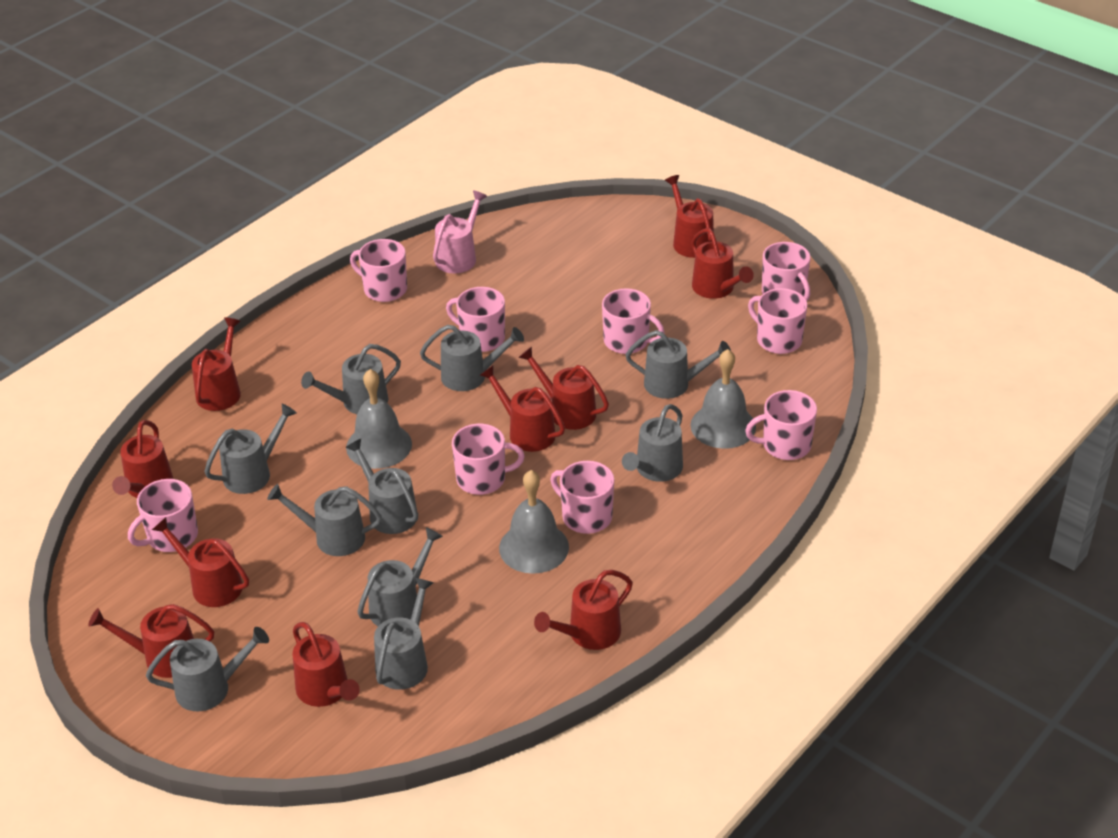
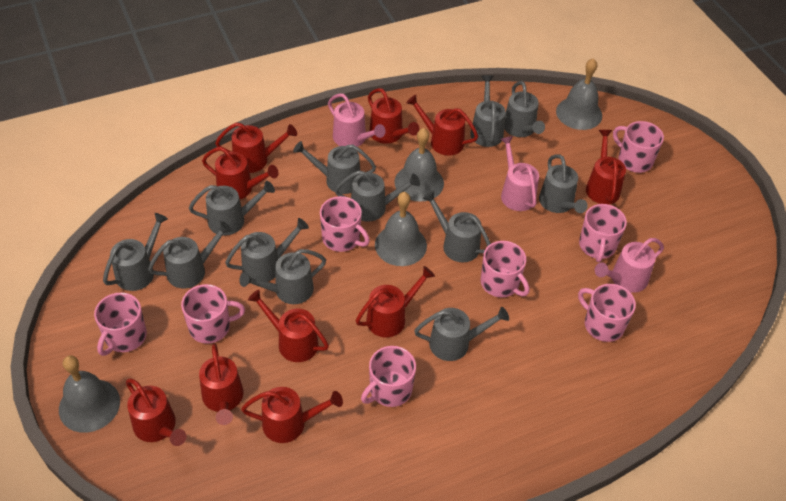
grey bell: [346,369,412,469] [499,470,569,574] [690,349,756,449] = 3 -> [59,355,120,433] [375,192,427,266] [394,128,444,202] [556,58,602,130] = 4
grey watering can: [146,627,269,711] [204,404,297,494] [267,484,382,556] [301,344,401,414] [345,439,418,534] [357,527,443,626] [374,577,434,690] [420,325,524,391] [622,404,683,482] [626,330,731,399] = 10 -> [103,213,168,291] [148,221,232,289] [189,181,275,235] [225,218,309,282] [239,249,326,304] [293,141,376,194] [335,170,420,222] [414,307,509,361] [422,191,491,262] [470,75,506,147] [504,81,545,137] [539,154,588,213] = 12
pink mug: [128,479,198,552] [350,239,407,302] [446,287,505,352] [452,424,525,495] [550,461,614,534] [602,288,665,354] [745,390,817,460] [748,288,807,354] [762,242,810,301] = 9 -> [94,293,147,356] [181,284,245,344] [320,196,370,252] [361,346,416,407] [481,241,529,297] [578,284,636,342] [579,204,627,262] [613,121,664,173] = 8
pink watering can: [433,190,487,274] = 1 -> [328,93,386,147] [501,136,539,211] [595,238,664,293] = 3

